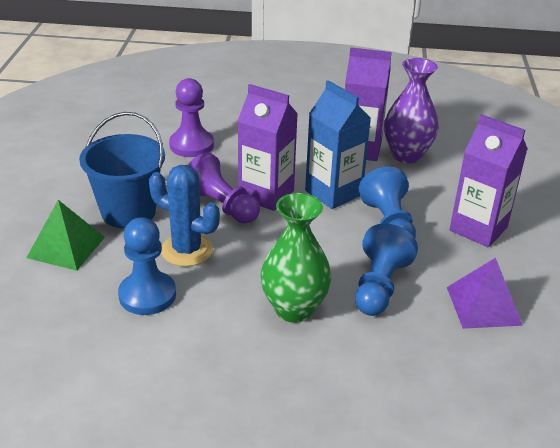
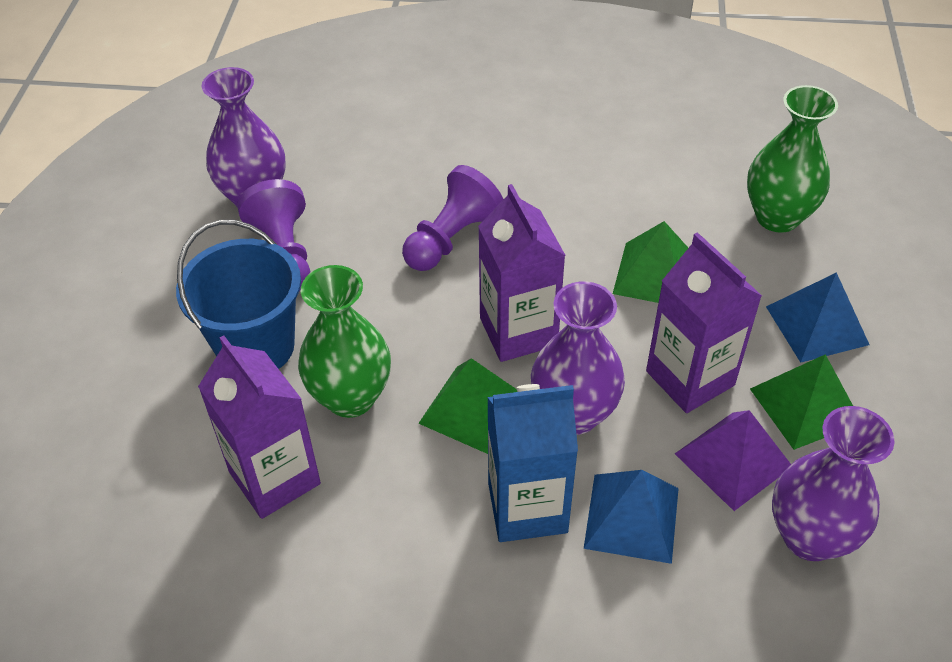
blue cactus: [149,165,220,267] = 1 -> none = 0
blue pawn: [118,217,176,315] [355,224,418,316] [359,166,416,238] = 3 -> none = 0
blue pyramid: none = 0 -> [584,470,679,564] [766,272,869,363] = 2
green pyramid: [27,200,105,271] = 1 -> [418,358,517,454] [613,221,688,303] [750,354,853,450] = 3
green vase: [261,193,331,323] = 1 -> [298,265,391,418] [747,85,838,233] = 2
purple vase: [384,58,439,163] = 1 -> [202,67,286,207] [531,281,625,435] [772,406,895,561] = 3

